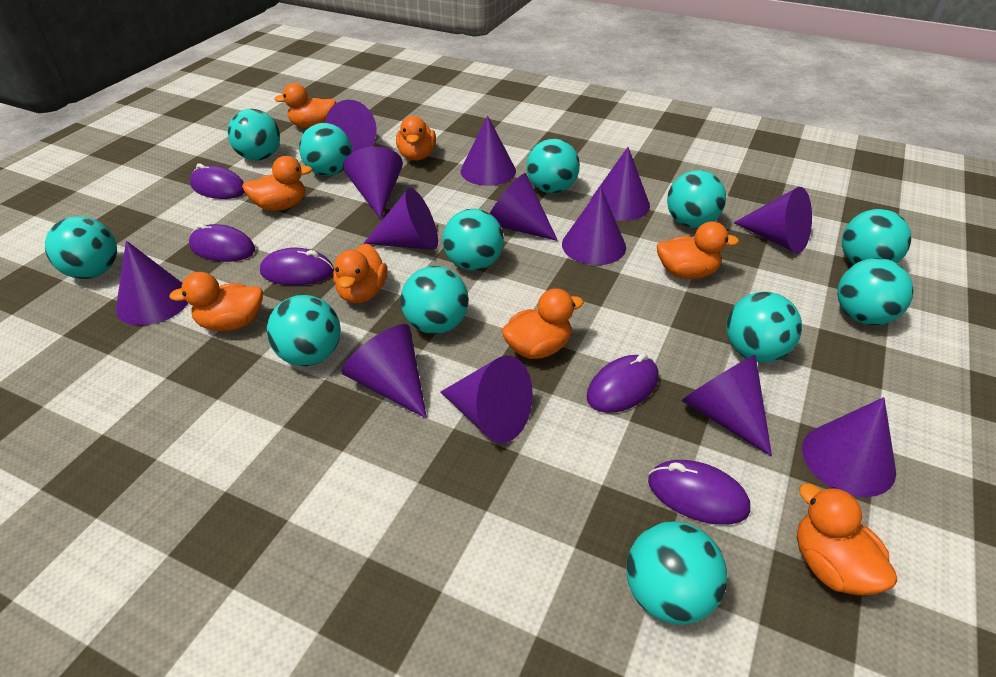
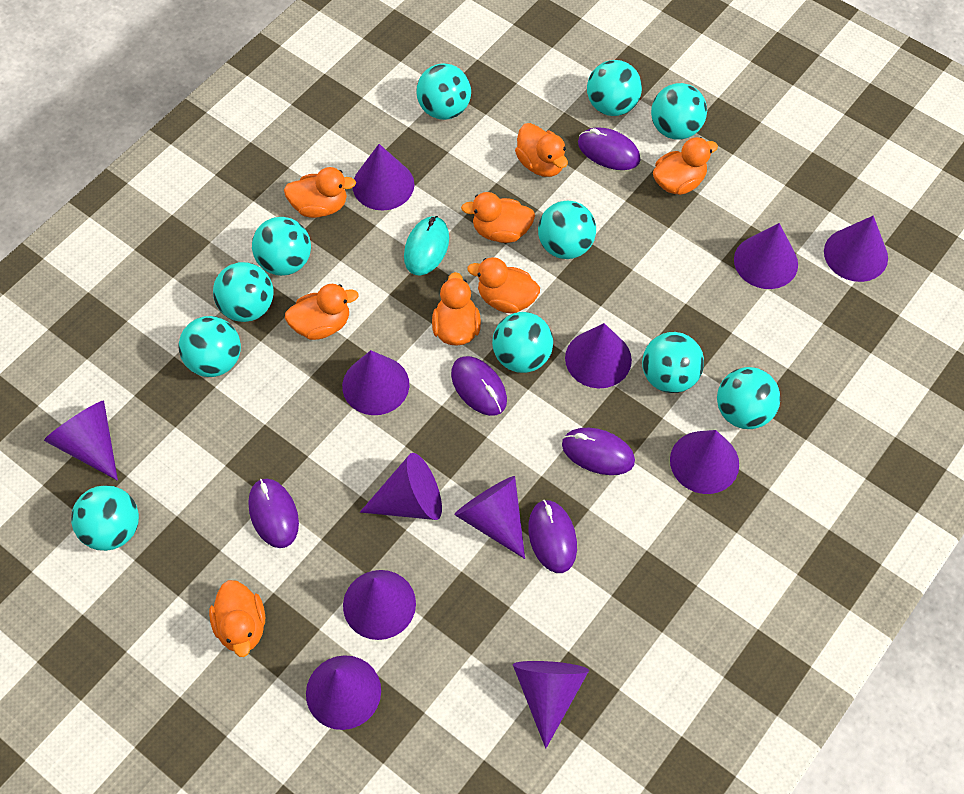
purple cone: [116,241,188,325] [325,100,377,153] [341,324,427,419] [343,147,403,219] [364,188,438,250] [441,355,533,443] [461,116,516,186] [489,173,558,241] [562,187,626,265] [590,147,650,221] [681,355,772,456] [734,187,812,253] [802,397,896,497] = 13 -> [44,401,118,481] [306,655,381,730] [342,350,409,415] [343,570,416,640] [353,144,414,210] [360,453,442,520] [454,476,525,559] [513,661,589,749] [565,323,632,388] [670,430,739,494] [734,223,798,289] [824,216,888,282] = 12
turquoise ball: [45,216,117,279] [227,109,280,160] [267,295,341,366] [299,123,352,176] [401,266,469,334] [442,209,504,271] [526,139,580,193] [626,521,727,625] [667,170,726,228] [726,292,802,362] [837,258,913,325] [842,209,911,265] = 12 -> [71,485,139,551] [179,316,241,377] [213,262,274,322] [252,217,311,276] [416,63,471,120] [492,312,553,373] [538,201,596,259] [587,60,642,116] [642,332,704,393] [651,83,707,140] [717,367,781,429] = 11
turquoise mouse: none = 0 -> [404,216,449,276] = 1

